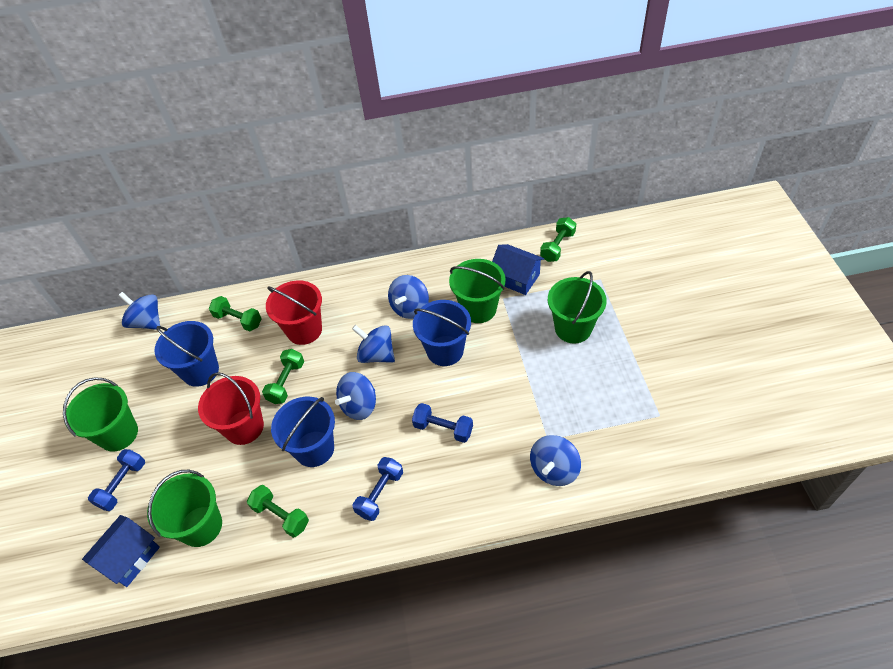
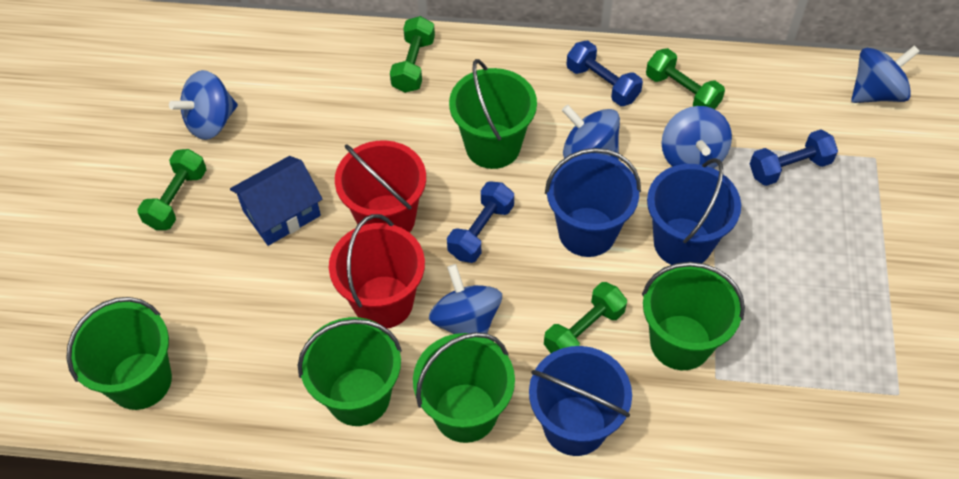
blue house: [82,515,160,587] [492,244,544,295] = 2 -> [230,156,323,246] = 1
green bucket: [63,377,138,452] [147,470,222,547] [449,259,506,323] [548,271,607,344] = 4 -> [66,297,172,410] [298,317,402,426] [413,332,515,443] [449,59,537,169] [642,262,745,370] = 5

